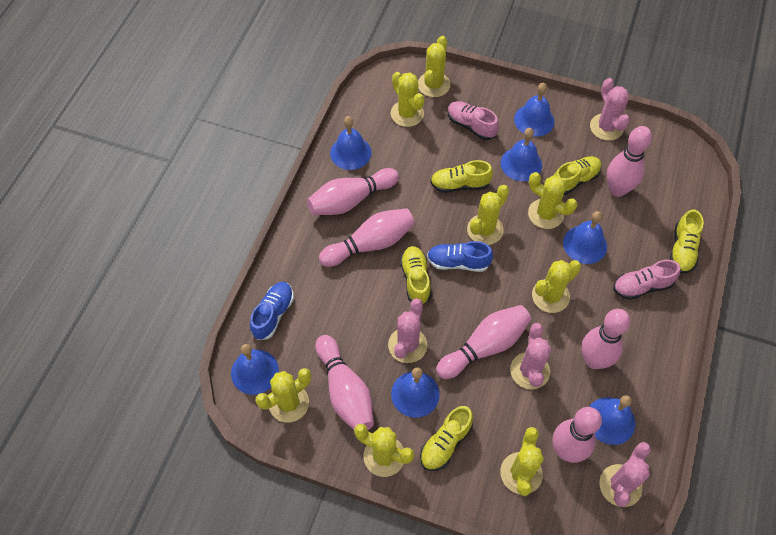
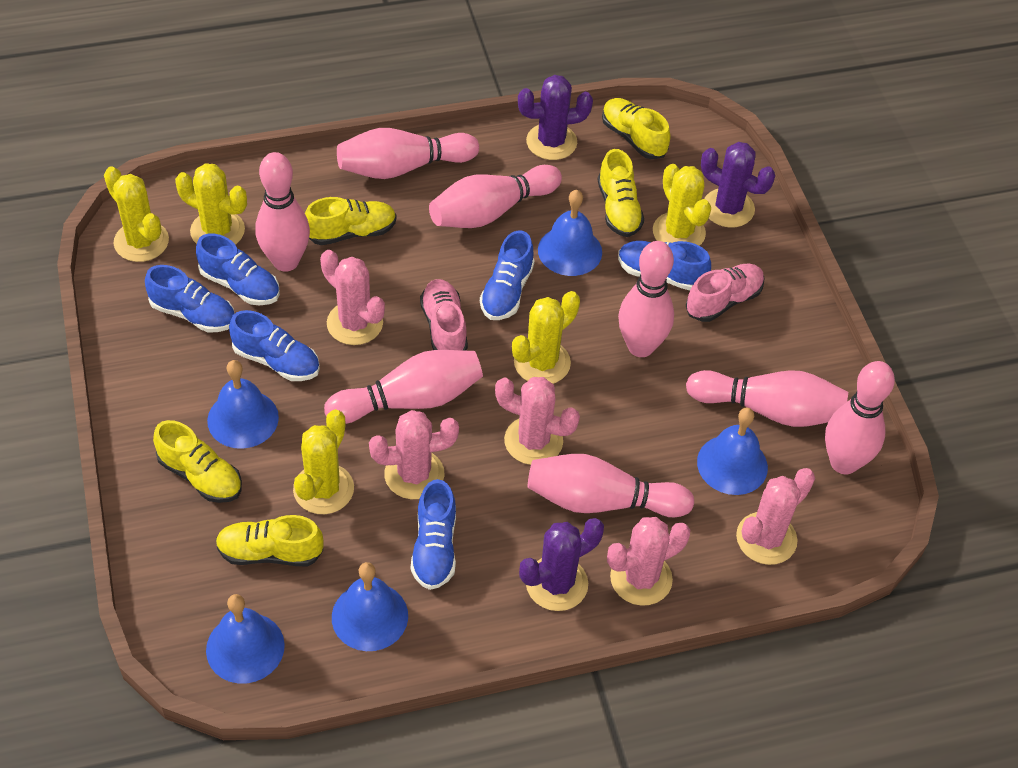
blue bell: [231,344,279,395] [330,116,372,170] [391,367,440,418] [501,128,542,181] [514,83,555,137] [563,211,607,264] [589,395,635,445] = 7 -> [206,594,285,683] [207,360,279,449] [332,562,408,651] [538,190,602,276] [697,408,768,495] = 5
blue shoe: [250,282,294,340] [427,241,493,272] = 2 -> [145,265,235,332] [196,234,280,305] [229,310,320,381] [411,479,456,590] [480,230,535,320] [618,241,711,290] = 6
pink bowling pin: [307,168,399,215] [315,335,374,430] [319,208,415,267] [436,305,532,379] [553,407,602,463] [581,309,630,369] [607,126,652,197] = 7 -> [256,152,310,272] [324,350,483,424] [337,128,479,179] [429,165,562,228] [528,454,694,517] [618,241,674,357] [686,370,848,427] [825,361,895,474] = 8
pink cactus: [388,298,427,363] [510,323,552,389] [590,78,630,141] [599,442,651,507] = 4 -> [320,250,385,345] [369,410,459,499] [495,377,580,465] [607,517,690,606] [736,468,815,565] = 5
purple cactus: none = 0 -> [518,75,593,160] [519,518,604,611] [701,142,775,228] = 3
yellow cactus: [256,368,311,422] [354,424,414,477] [391,72,425,127] [418,36,450,97] [467,185,509,245] [500,427,544,496] [528,172,578,229] [532,260,581,313] = 8 -> [104,166,169,262] [175,163,247,245] [293,409,354,514] [512,291,580,384] [653,164,711,246] = 5

